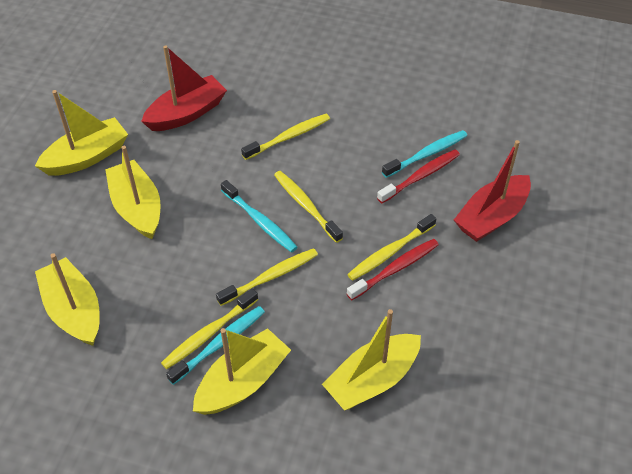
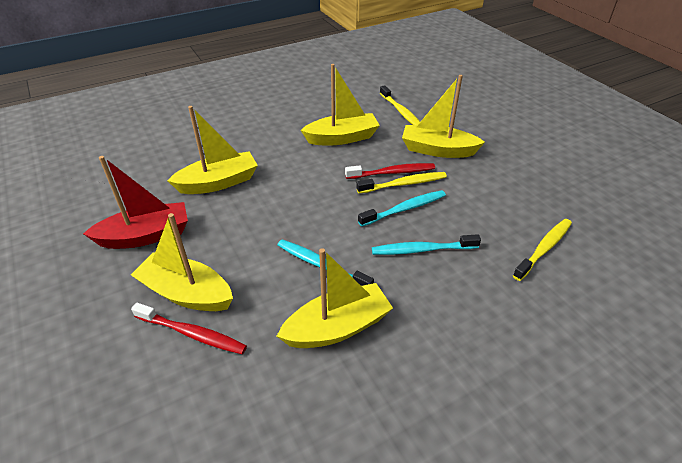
red boat: [141,45,227,131] [454,140,531,242] = 2 -> [83,156,188,249] = 1
yellow toothbrush: [161,288,258,369] [216,248,318,306] [241,114,330,160] [274,171,343,243] [347,214,436,281] = 5 -> [356,172,447,193] [380,85,420,125] [513,219,572,281] = 3

